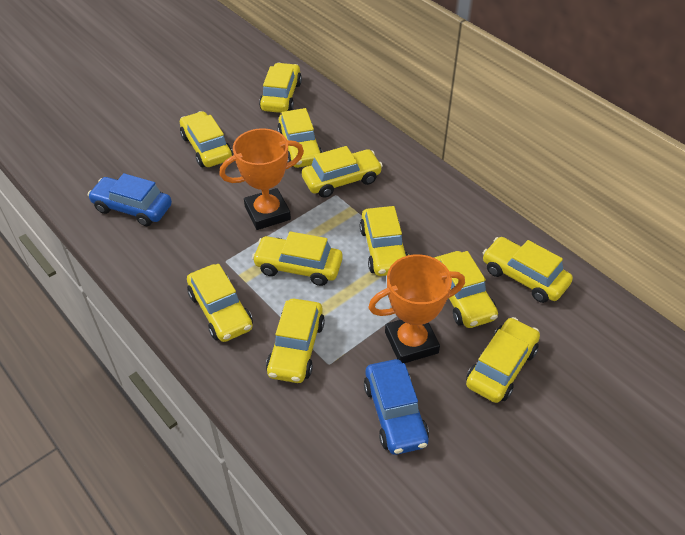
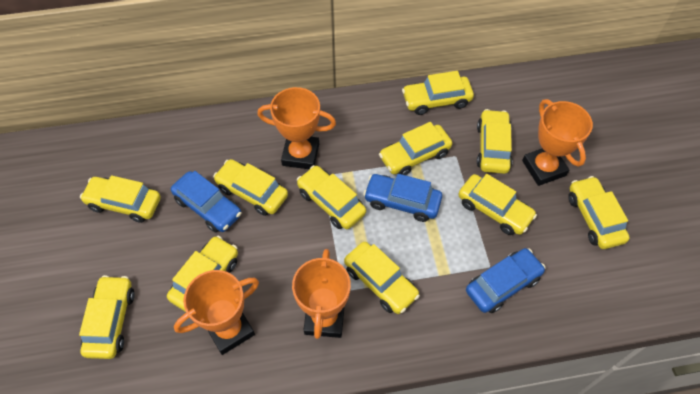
blue car: [88,173,172,226] [364,359,429,455] = 2 -> [171,171,241,233] [363,174,442,222] [466,248,546,313] = 3
orange trophy: [219,128,304,230] [368,254,465,363] = 2 -> [174,270,259,355] [257,87,336,169] [292,249,351,339] [522,99,593,186] = 4

